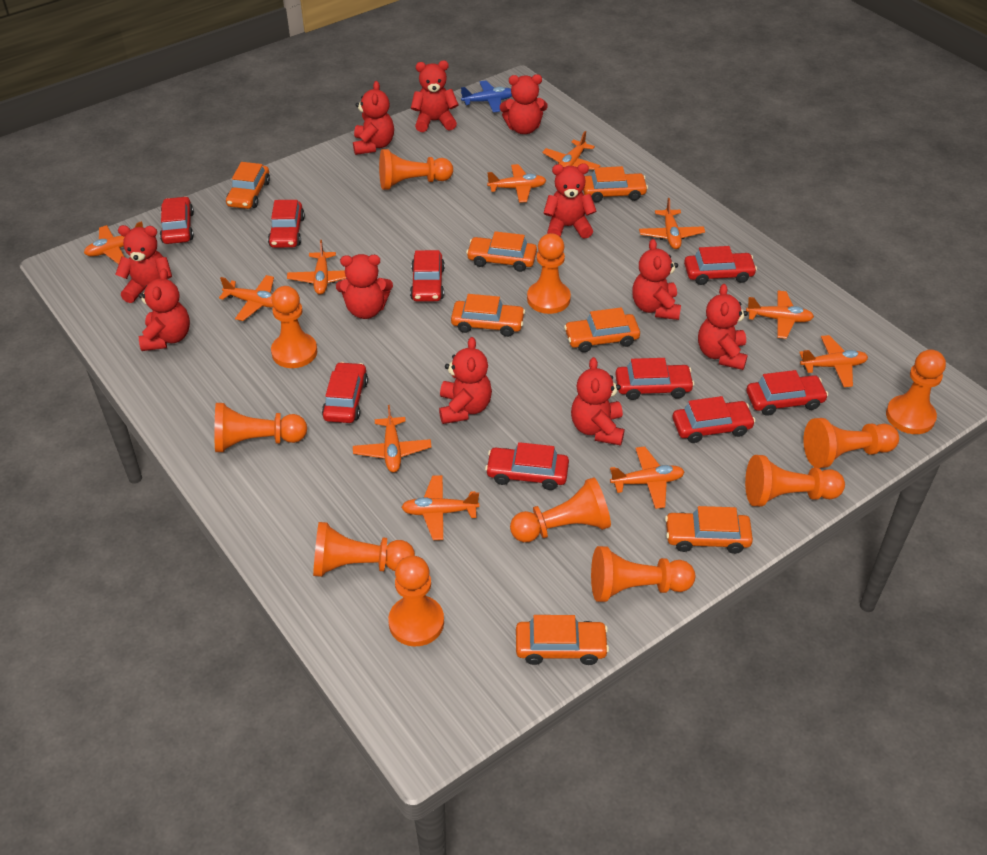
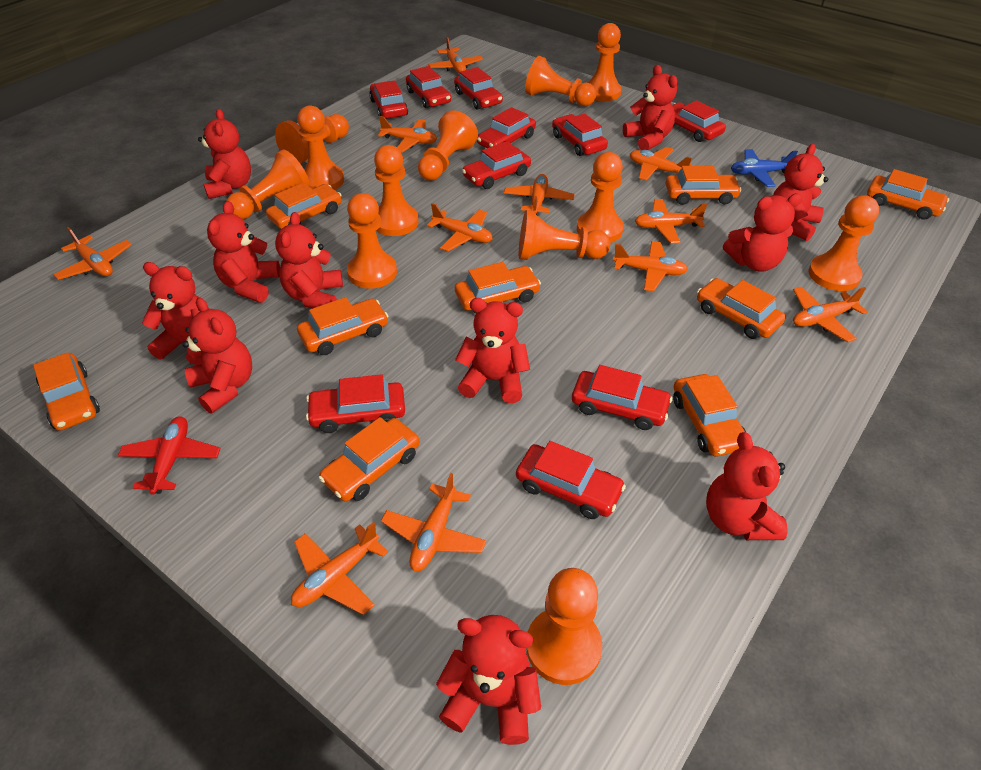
orange car: [226,162,270,209] [451,294,525,337] [466,231,537,272] [516,615,609,665] [564,307,640,352] [583,166,648,203] [665,506,753,554] = 7 -> [33,352,100,430] [266,182,342,229] [297,297,388,355] [319,417,420,502] [455,262,541,314] [666,166,742,205] [673,374,746,456] [697,278,786,339] [867,169,949,220] = 9
orange pawn: [215,403,307,452] [271,286,317,368] [313,522,415,577] [379,149,453,190] [388,556,444,647] [510,477,611,542] [527,233,571,314] [591,546,695,602] [745,455,845,506] [804,418,899,468] [886,350,946,434] = 11 -> [226,150,310,220] [275,114,349,164] [297,105,344,190] [347,193,397,289] [374,145,418,236] [418,111,478,181] [519,210,610,260] [525,56,597,106] [526,568,602,685] [577,152,624,243] [587,23,622,101] [808,195,879,291] = 12
red car: [160,196,194,244] [268,200,305,248] [322,362,368,423] [410,250,445,302] [485,442,569,490] [615,358,694,400] [673,396,755,443] [684,246,757,285] [747,370,828,416] = 9 -> [306,374,405,433] [369,80,408,119] [406,66,451,108] [454,67,503,110] [462,141,531,189] [477,107,536,148] [516,441,626,519] [552,113,608,156] [572,365,673,430] [673,100,726,142] = 10
red plane: none = 0 -> [118,416,221,495] = 1

